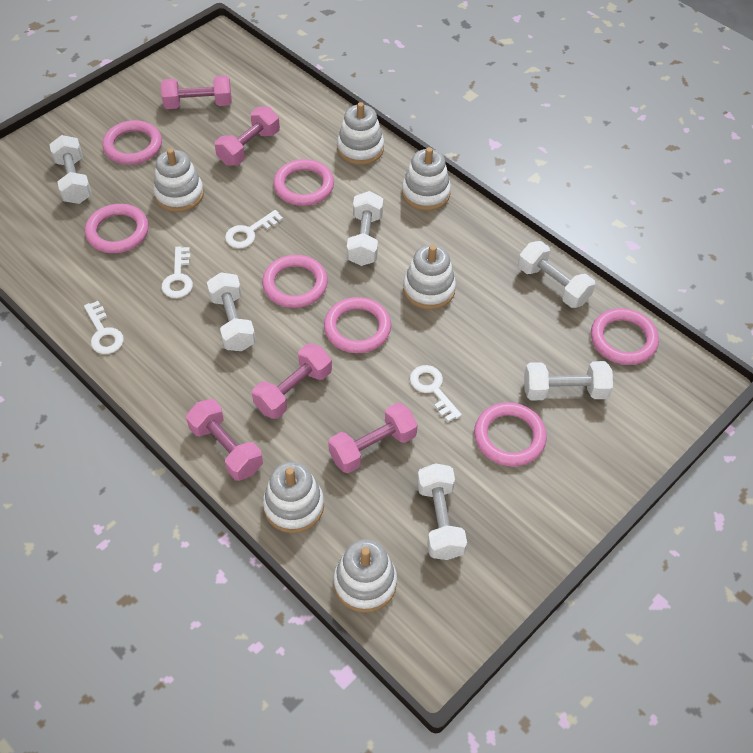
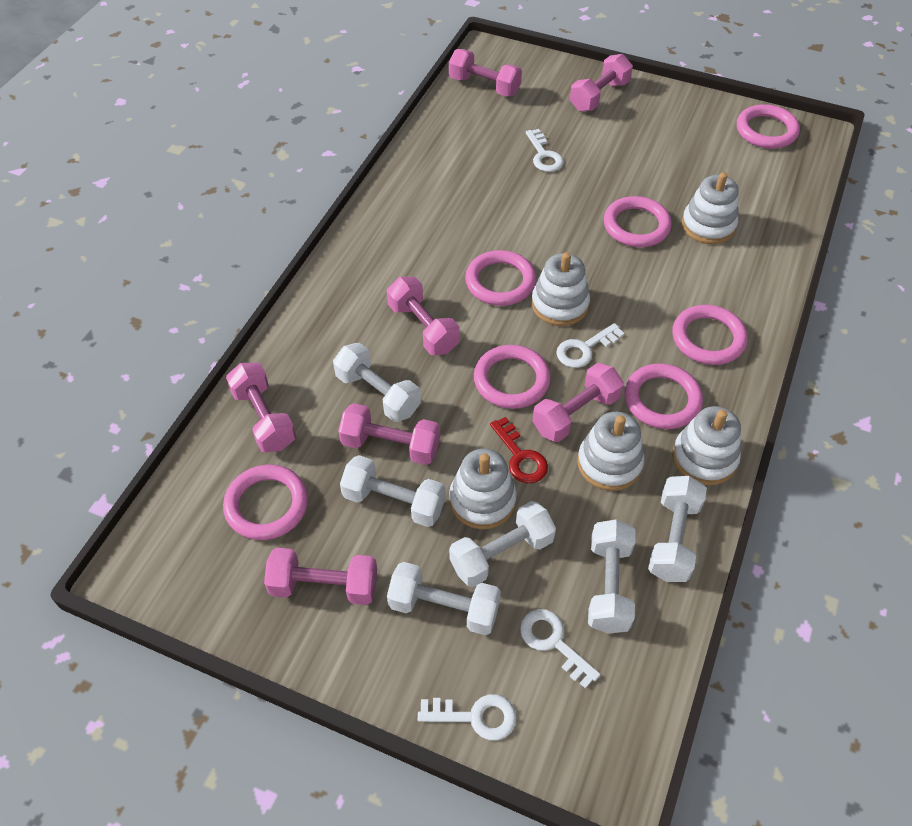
pink dumbbell: [161,76,232,109] [186,399,263,481] [215,107,280,165] [252,343,332,419] [328,403,418,473] = 5 -> [226,363,296,452] [264,548,377,605] [338,403,440,465] [387,277,460,355] [449,49,522,97] [532,363,624,442] [570,54,633,112] = 7
red key: none = 0 -> [490,417,548,483] = 1
white stacking toy: [153,148,204,212] [263,462,324,533] [333,539,397,613] [337,102,384,165] [402,147,451,211] [403,245,456,310] = 6 -> [449,449,517,529] [531,252,590,326] [577,412,644,491] [672,406,741,485] [682,172,739,244] = 5

